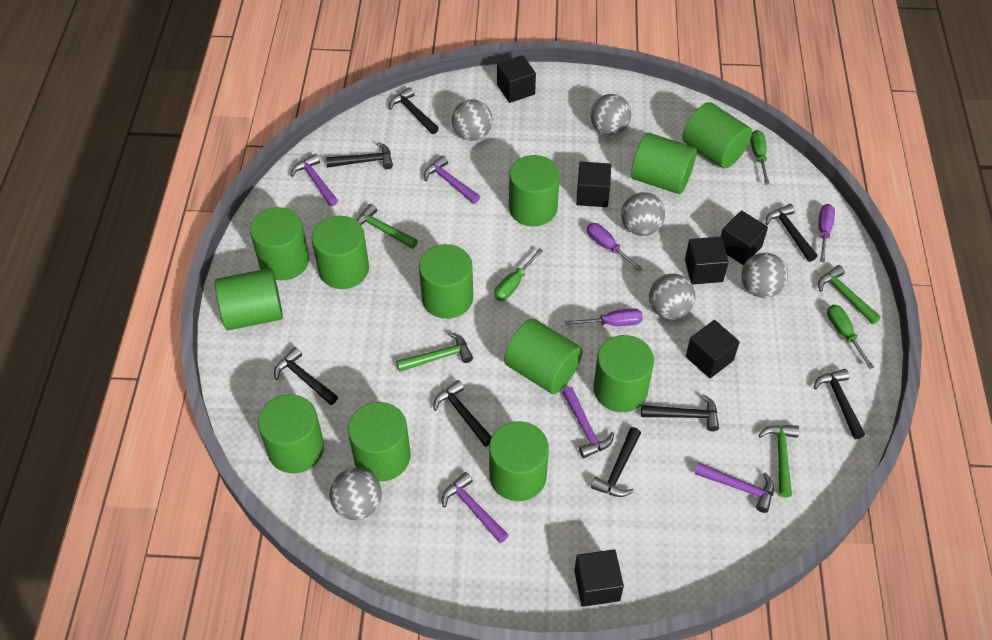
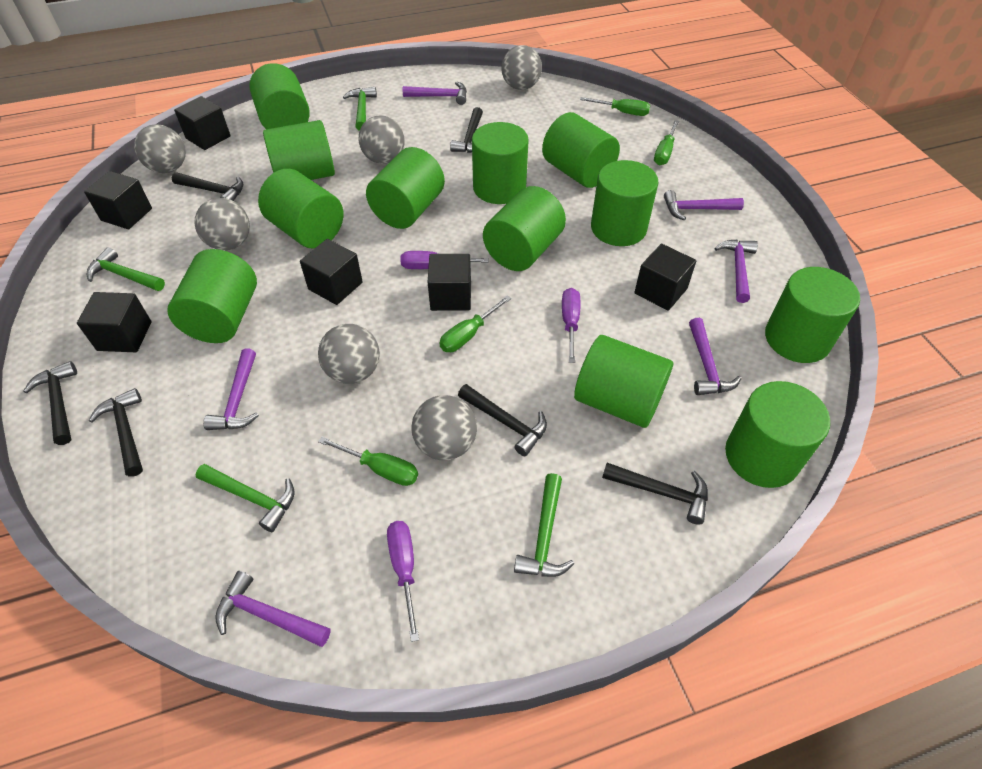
black hammer: [274,347,338,405] [326,142,393,169] [389,87,439,134] [434,380,492,447] [591,427,641,497] [641,394,719,431] [765,204,817,262] [814,369,865,439] = 8 -> [23,361,77,445] [89,388,143,477] [172,172,243,201] [450,107,483,153] [458,384,547,456] [602,463,708,525] = 6
green screwdriver: [494,248,543,301] [750,130,770,184] [827,305,874,369] = 3 -> [318,437,418,486] [439,295,512,352] [580,97,650,116] [654,120,679,165] = 4
purple hammer: [291,154,338,206] [424,155,480,204] [442,472,509,543] [562,387,614,458] [695,463,774,513] = 5 -> [203,348,259,430] [215,571,331,647] [403,81,467,105] [664,190,744,220] [689,318,742,395] [715,239,758,303] = 6

